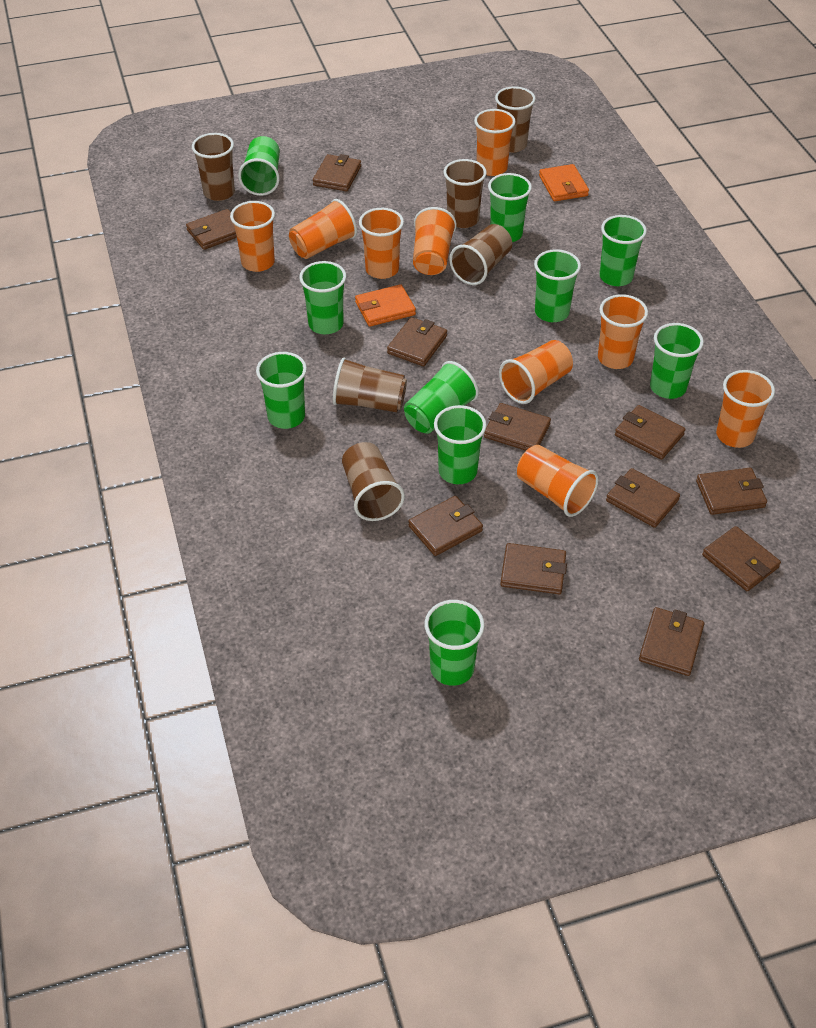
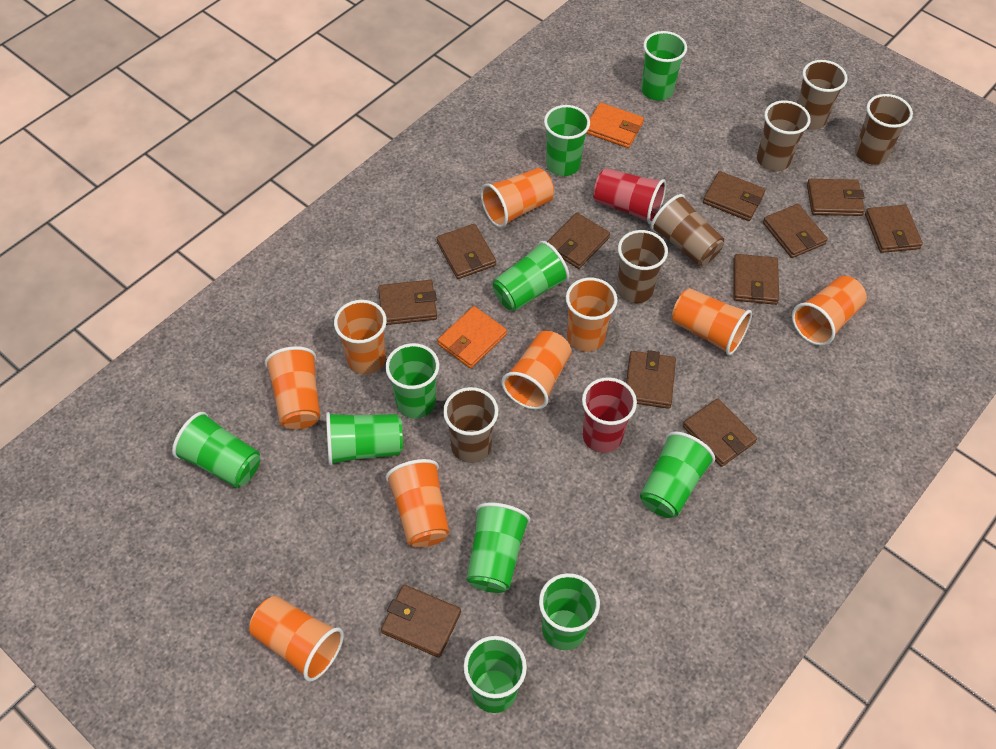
red cup: none = 0 -> [582,377,637,453] [593,168,666,225] = 2

